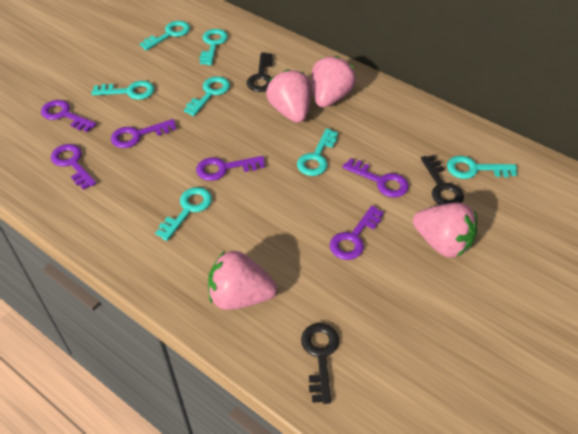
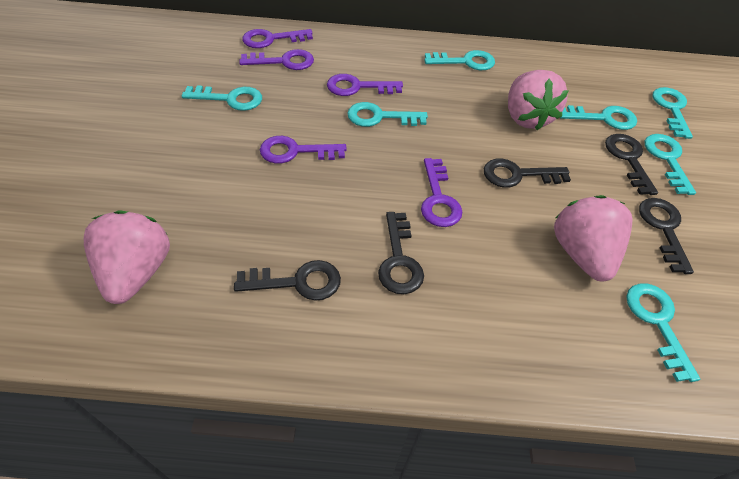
black key: [247,53,273,92] [301,323,339,404] [421,155,464,205] = 3 -> [234,260,341,301] [378,212,424,294] [484,158,571,188] [605,134,658,195] [639,198,694,274] = 5
pink strawberry: [208,251,277,310] [266,69,312,123] [312,56,356,107] [413,203,477,258] = 4 -> [84,210,170,304] [508,70,569,130] [554,195,632,282] = 3
purple key: [41,100,97,132] [51,144,96,190] [111,119,176,148] [196,156,265,181] [330,206,384,260] [343,158,409,197] = 6 -> [239,49,314,70] [242,29,313,48] [260,136,347,164] [327,74,403,96] [421,158,462,227] = 5

